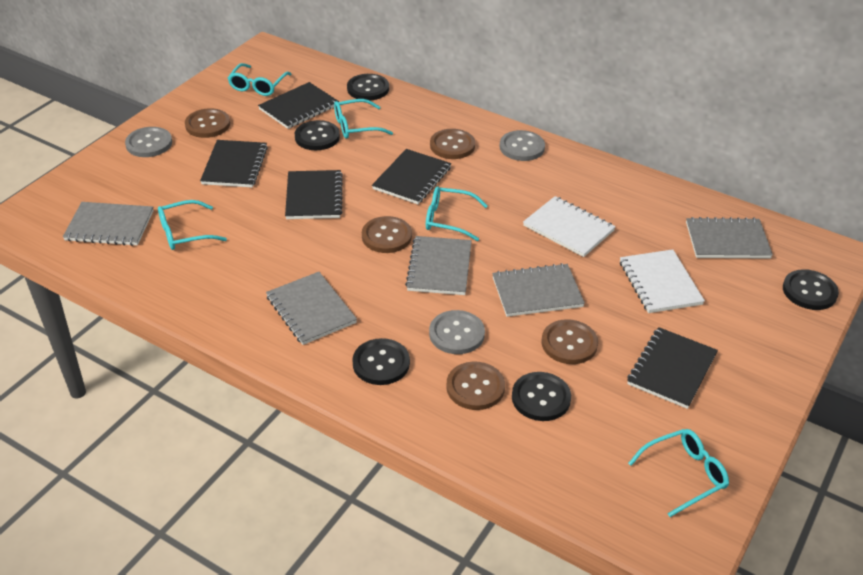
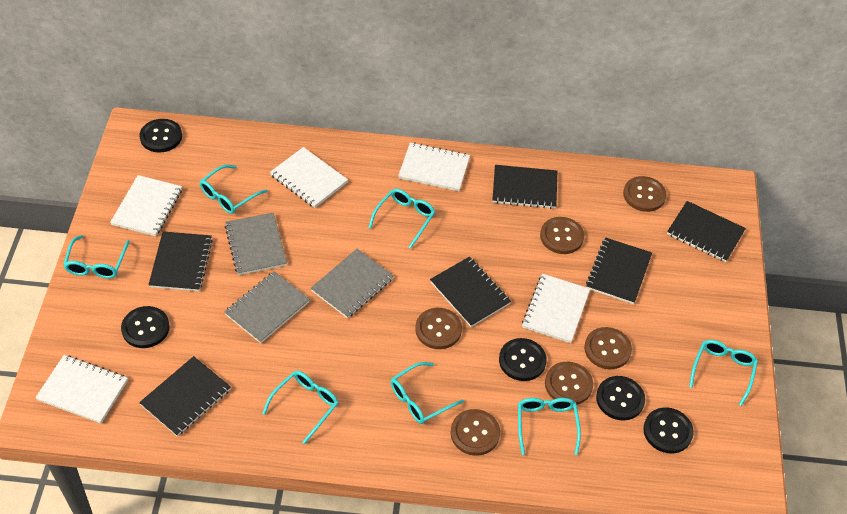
black notebook: [200,140,268,188] [258,82,339,129] [285,170,343,219] [372,149,451,204] [627,327,718,409] = 5 -> [139,356,231,436] [149,231,213,291] [430,257,511,327] [492,165,557,209] [586,237,652,304] [667,201,746,262] = 6
brown button: [185,108,230,138] [362,216,412,253] [430,129,475,159] [446,362,505,410] [542,319,598,364] = 5 -> [416,308,462,349] [451,409,500,456] [540,217,584,254] [545,362,593,405] [584,327,632,369] [623,176,666,212] = 6
grey button: [125,127,172,157] [429,310,485,354] [500,130,545,161] = 3 -> none = 0
grey notebook: [63,202,154,246] [266,272,357,345] [405,236,472,295] [492,263,585,317] [686,217,773,259] = 5 -> [224,271,310,343] [225,213,287,275] [311,249,394,318] = 3
turquoise glasses: [158,200,227,250] [228,63,292,96] [334,99,393,139] [426,186,488,241] [628,429,729,517] = 5 -> [63,235,130,279] [200,165,268,214] [262,371,338,444] [368,189,435,249] [391,362,464,424] [518,398,581,455] [689,340,758,406] = 7
white notebook: [523,196,616,257] [620,249,705,313] = 2 -> [35,355,128,424] [110,175,182,236] [270,147,348,208] [398,142,470,191] [522,274,590,343] = 5

